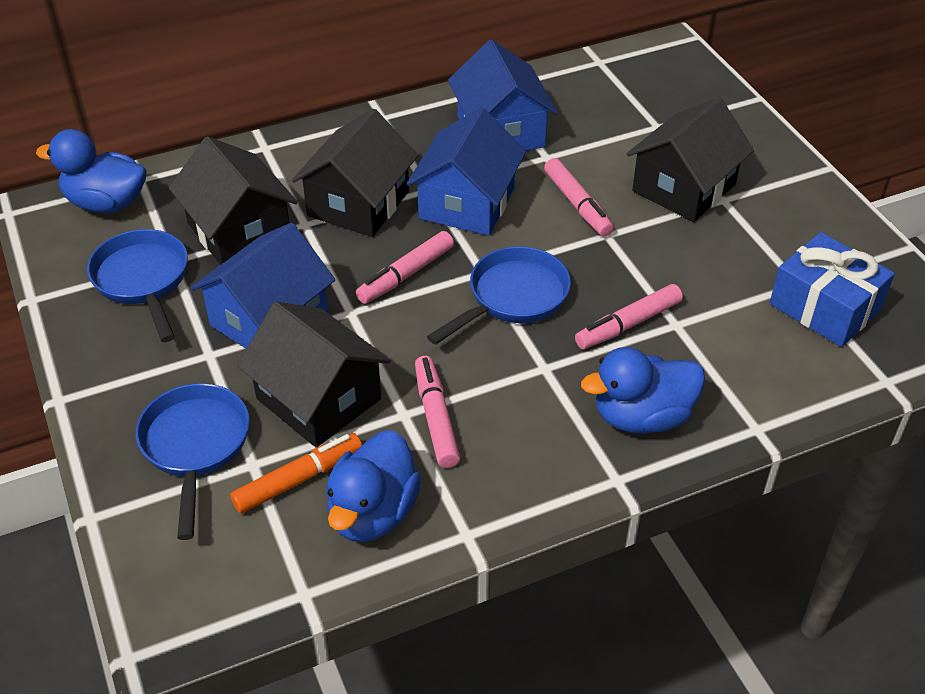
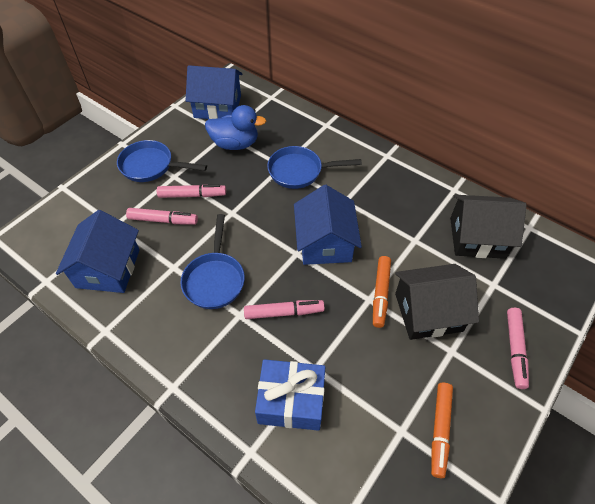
black house: [169,136,298,265] [237,302,391,448] [292,109,418,237] [627,97,754,222] = 4 -> [395,264,479,340] [450,195,527,259] = 2
blue duck: [36,129,147,213] [326,430,421,542] [581,347,705,434] = 3 -> [205,105,266,150] = 1
orange marker: [230,433,362,514] = 1 -> [373,256,391,328] [431,383,453,478] = 2

